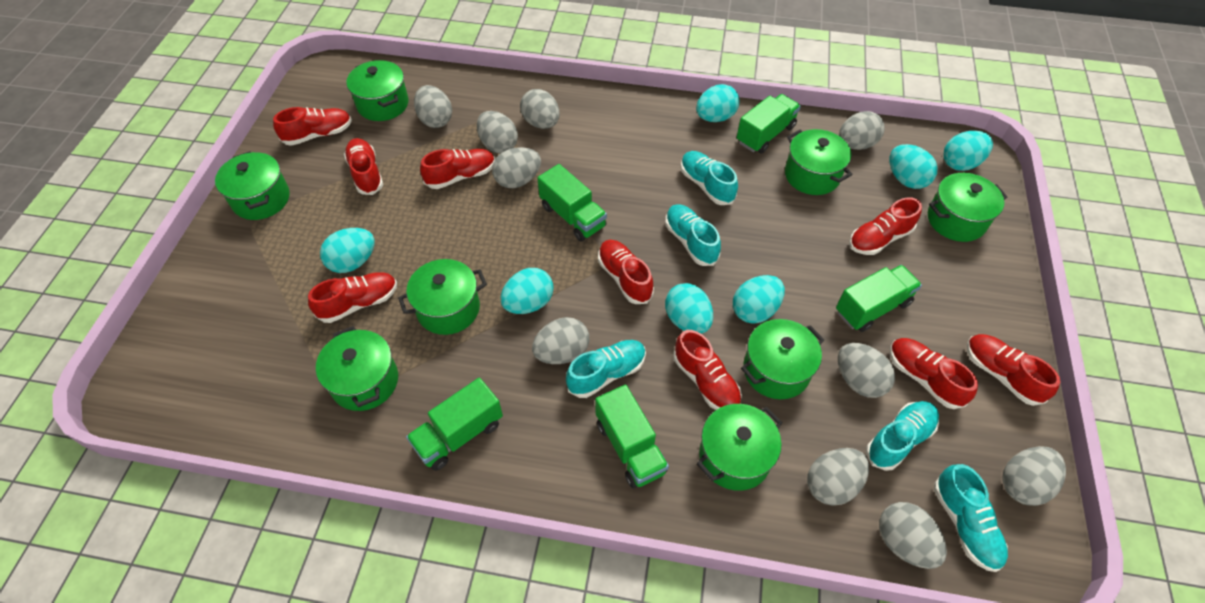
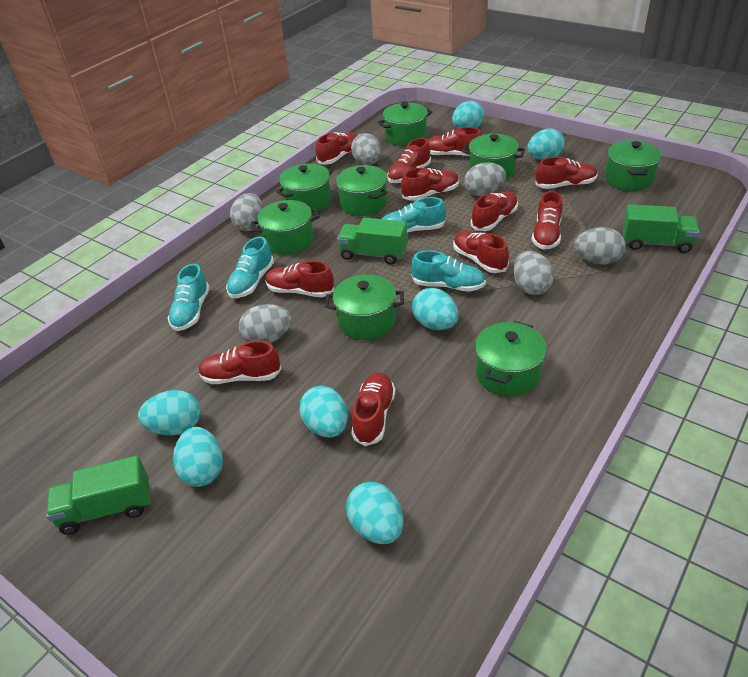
green truck: [406,378,503,471] [537,164,607,242] [595,385,669,488] [737,94,801,154] [836,265,922,332] = 5 -> [46,455,150,535] [337,218,408,265] [623,204,699,253] = 3
grey egg: [414,85,452,128] [477,111,518,154] [492,147,541,188] [520,89,560,129] [532,317,589,364] [807,448,869,506] [838,343,895,398] [839,111,885,150] [879,502,947,569] [1002,446,1066,506] = 10 -> [230,193,264,231] [239,304,292,343] [351,133,381,165] [464,162,506,196] [513,251,554,295] [574,227,626,265] = 6
red shoe: [273,107,352,146] [308,272,397,323] [344,138,383,195] [420,149,495,189] [598,240,654,304] [673,330,742,410] [849,198,922,255] [890,338,978,409] [967,334,1060,406] = 9 -> [198,341,281,384] [265,261,334,297] [316,132,358,165] [351,372,396,446] [387,138,431,183] [401,168,459,201] [428,127,482,156] [453,230,509,273] [471,192,518,231] [532,191,563,250] [535,157,598,189] = 11
turquoise shoe: [566,340,646,398] [665,204,721,266] [681,151,738,205] [866,401,939,471] [934,464,1008,572] = 5 -> [168,264,210,331] [226,237,274,298] [382,197,446,233] [411,250,486,292] = 4

